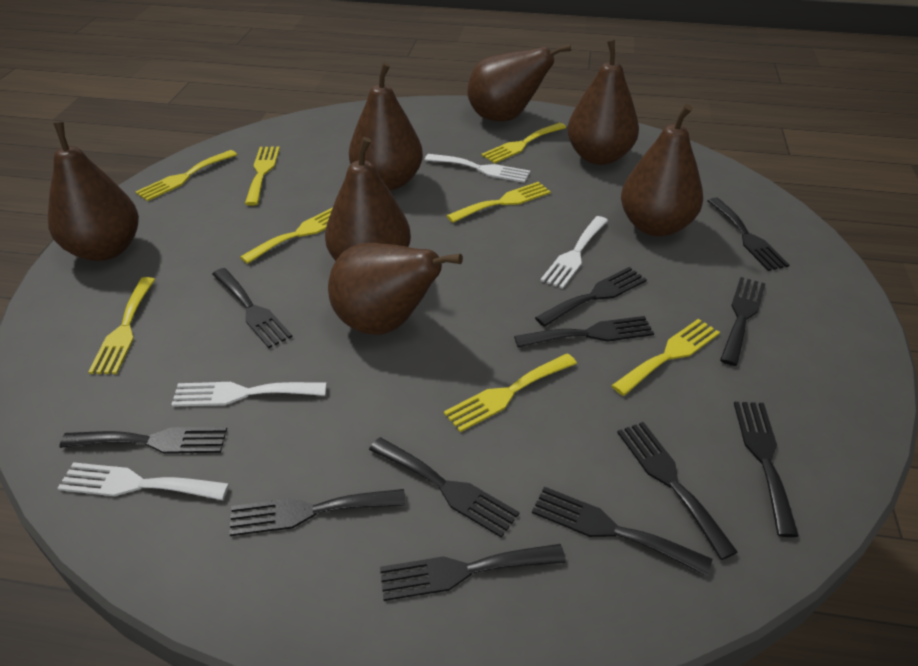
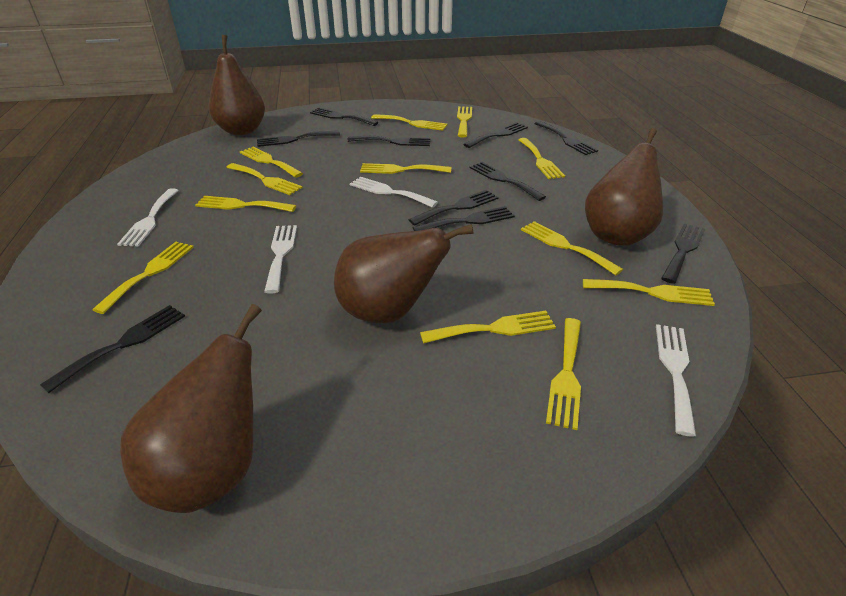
black fork: [59,427,227,454] [212,268,293,348] [229,489,406,536] [369,437,519,538] [380,544,566,601] [514,316,654,347] [532,487,712,576] [535,267,647,327] [617,422,738,560] [707,197,789,271] [720,277,766,366] [734,402,799,537] = 12 -> [40,305,185,393] [257,131,340,147] [310,108,378,126] [347,136,430,146] [409,190,499,226] [412,206,515,231] [463,122,528,148] [469,162,546,201] [534,121,598,155] [661,223,705,284] = 10
brown pear: [48,122,139,261] [325,137,411,261] [328,243,463,335] [349,63,423,191] [467,44,571,121] [567,40,639,165] [621,104,703,237] = 7 -> [120,304,262,513] [209,35,265,135] [334,224,474,323] [585,128,663,246] = 4
yellow fork: [88,277,155,374] [136,150,237,201] [240,207,333,264] [245,147,280,205] [444,353,577,432] [447,182,551,223] [481,123,566,164] [611,319,720,396] = 8 -> [92,242,194,314] [195,196,296,212] [226,163,303,195] [240,146,303,178] [360,163,451,174] [371,114,447,131] [420,311,556,344] [457,106,472,137] [518,138,565,179] [521,221,623,275] [546,318,581,430] [583,279,715,306] = 12

